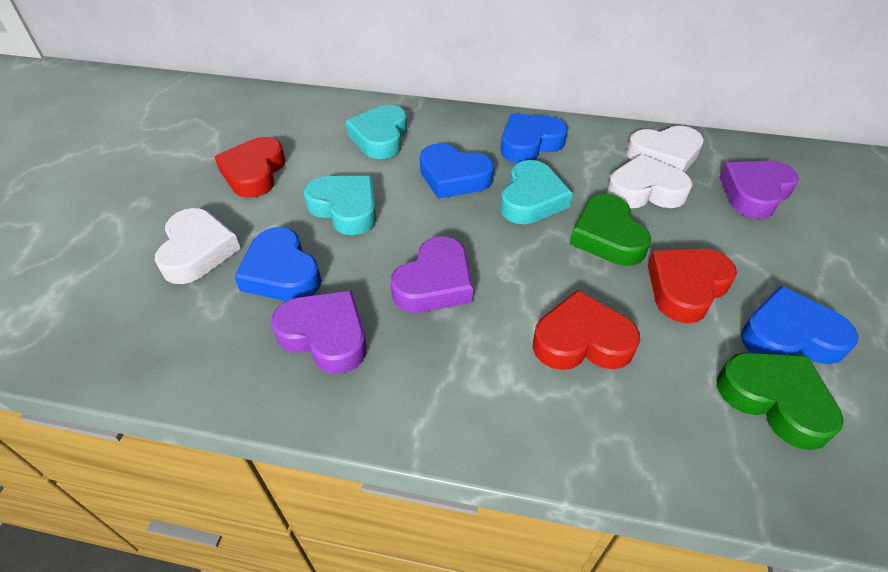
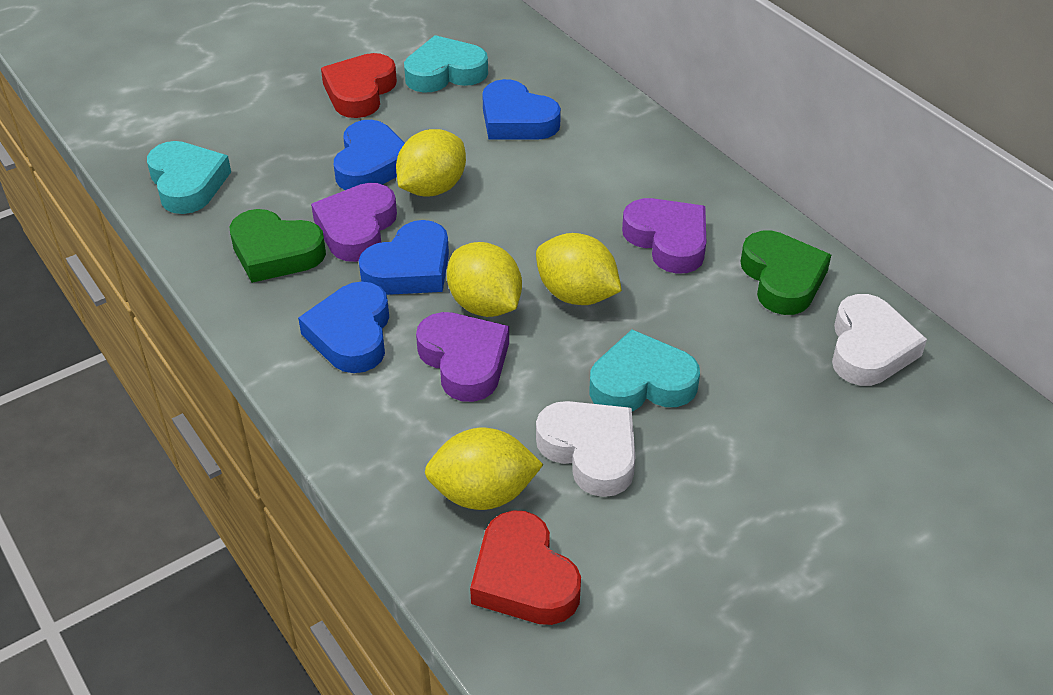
red heart: [214,137,286,198] [532,290,640,370] [648,249,737,323] = 3 -> [321,53,397,118] [470,511,581,625] = 2
white heart: [155,208,241,284] [607,154,692,208] [626,126,704,173] = 3 -> [536,401,636,497] [832,294,927,386] = 2
yellow lemon: none = 0 -> [396,129,466,197] [425,428,543,510] [447,242,522,317] [536,233,622,305] = 4

